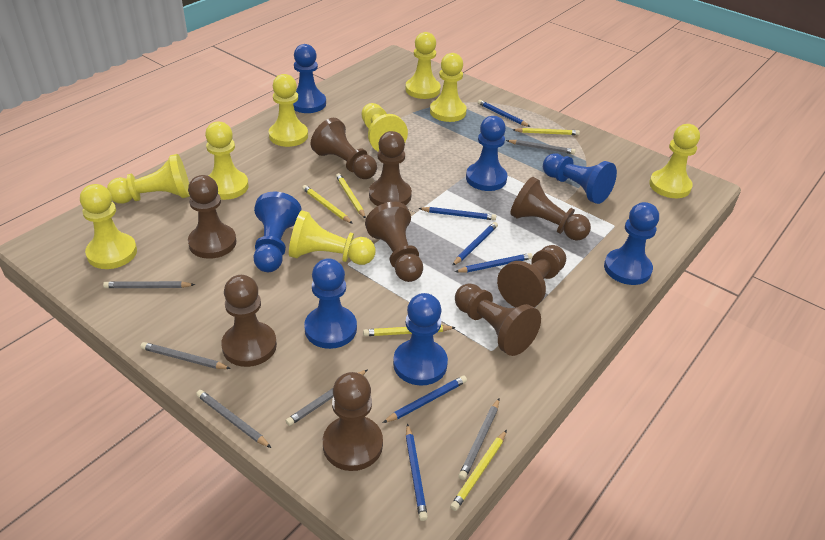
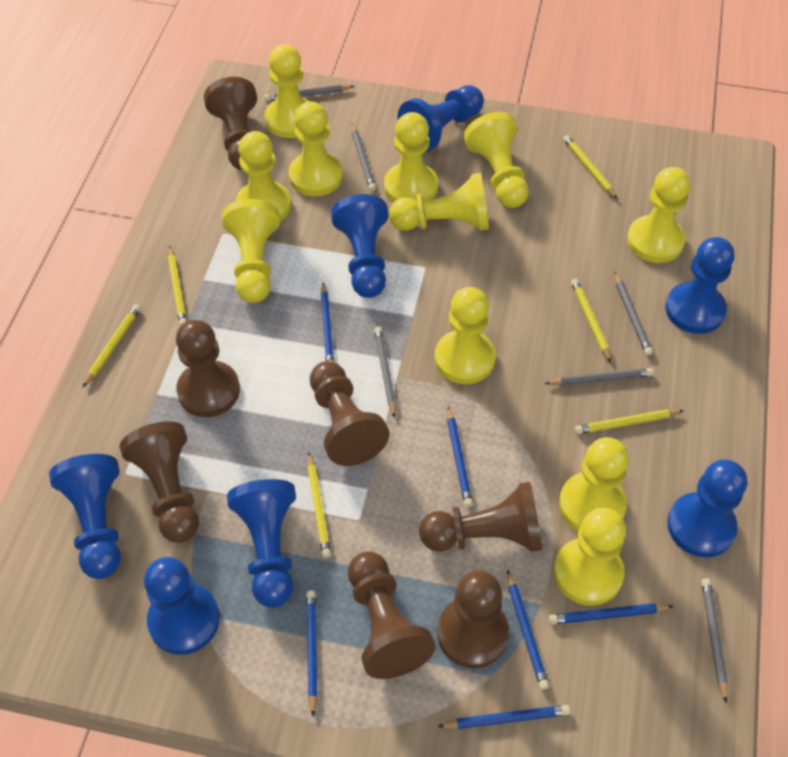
brown pawn: [188,175,236,259] [221,275,277,367] [311,118,377,179] [323,372,383,471] [365,202,423,282] [369,131,412,206] [455,284,541,356] [497,245,566,307] [510,177,591,241] = 9 -> [119,421,199,543] [176,320,240,417] [204,77,257,170] [310,361,389,466] [348,551,435,679] [419,482,542,552] [437,570,509,668] = 7
yellow pawn: [80,184,137,269] [107,154,190,204] [205,122,249,200] [269,74,308,147] [289,210,376,265] [362,103,408,151] [405,32,441,99] [430,53,467,122] [649,124,700,198] = 9 -> [222,199,280,303] [236,131,291,221] [265,44,310,138] [288,101,343,196] [384,112,438,202] [389,173,489,231] [435,287,496,384] [464,112,529,208] [554,508,626,606] [559,437,629,531] [627,167,690,263] = 11
yellow pencil: [302,185,353,224] [336,173,366,219] [363,325,456,336] [450,430,507,511] [513,128,580,135] = 5 -> [83,304,141,387] [168,246,187,326] [307,453,331,558] [563,135,617,199] [571,279,611,362] [575,409,684,434] = 6

